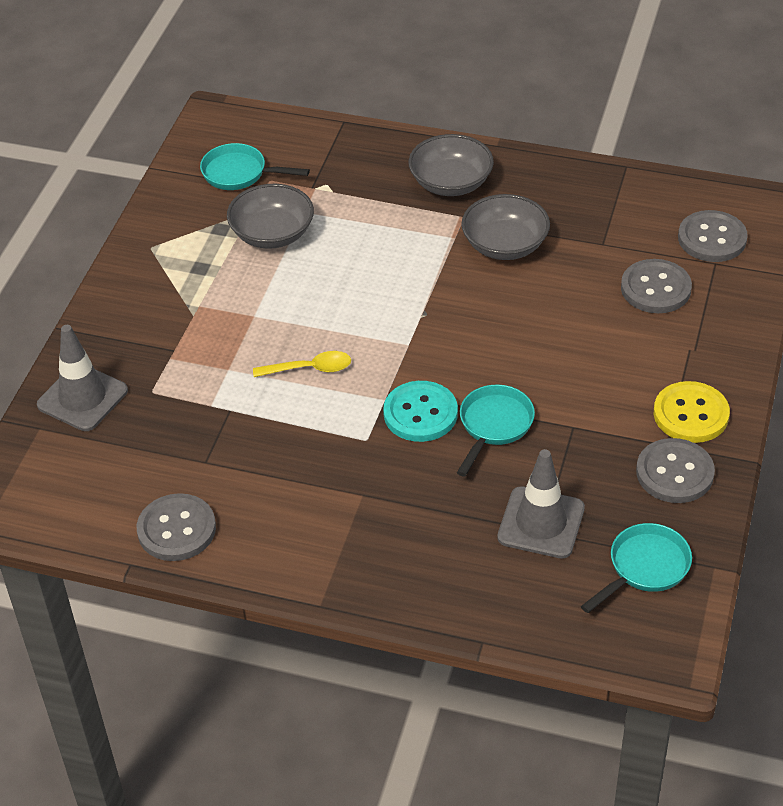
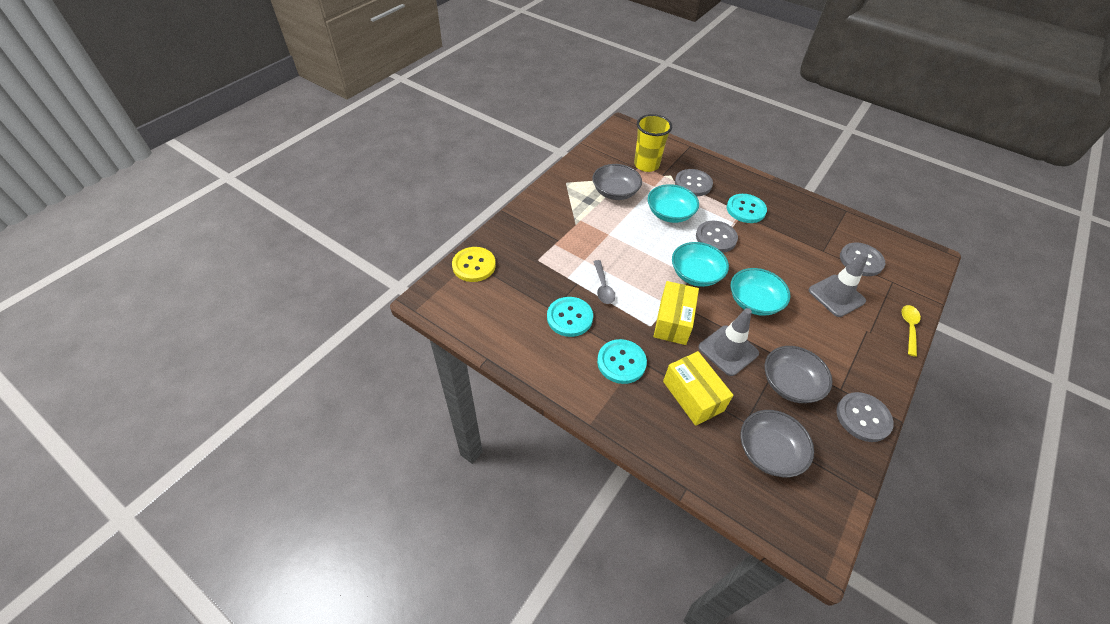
grey spoon: none = 0 -> [593,260,615,304] = 1
turquoise bowl: none = 0 -> [648,184,699,223] [672,242,729,287] [731,268,790,316] = 3
turquoise button: [383,381,458,442] = 1 -> [547,297,593,337] [597,339,647,384] [727,194,767,223] = 3
turquoise pan: [200,143,310,190] [457,385,535,477] [581,523,692,613] = 3 -> none = 0
yellow box: none = 0 -> [653,281,699,345] [663,351,733,426] = 2
yellow cup: none = 0 -> [634,114,672,172] = 1

